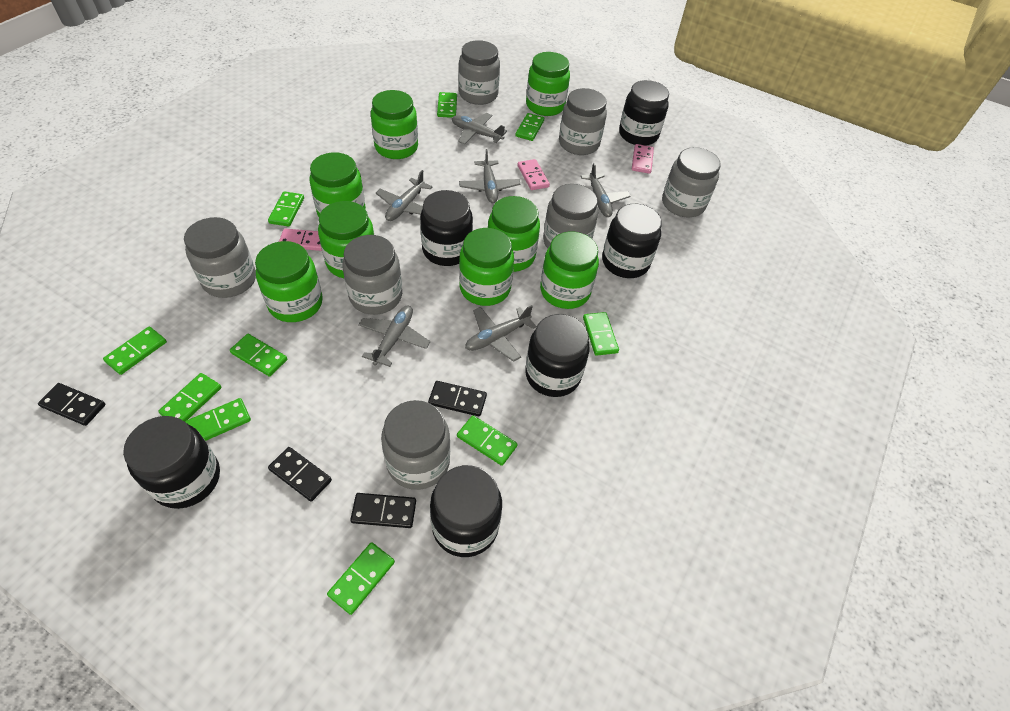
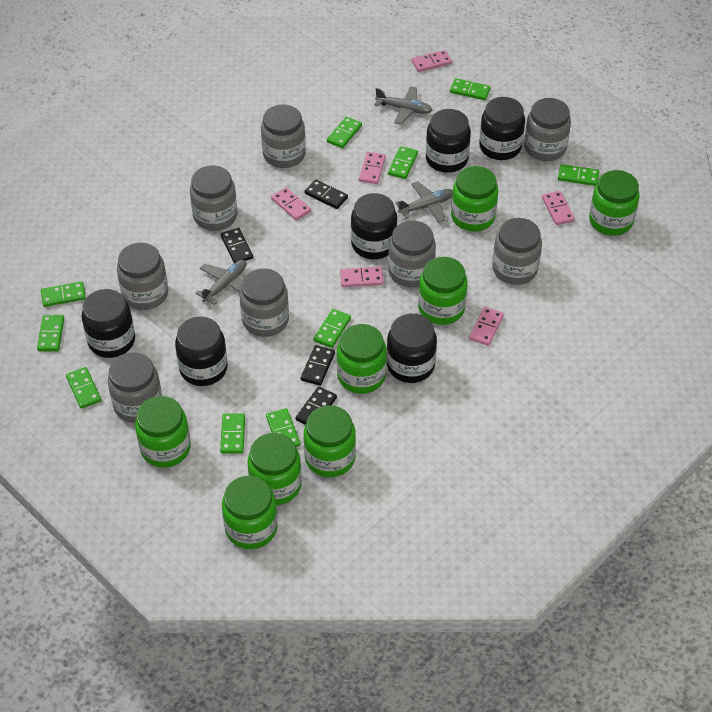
grey jar: [184,217,256,298] [342,235,402,315] [381,400,450,490] [459,40,500,105] [543,184,598,249] [559,88,607,155] [662,147,721,217] = 7 -> [108,352,162,423] [117,243,168,310] [190,165,237,231] [239,268,289,337] [261,104,306,168] [388,220,436,288] [492,218,542,285] [524,98,571,161] = 8
grey plane: [358,306,430,367] [376,170,433,221] [452,113,507,144] [459,149,520,203] [465,305,537,362] [581,163,631,217] = 6 -> [195,260,247,305] [374,86,432,125] [395,181,453,223] = 3
pink domino: [279,229,322,251] [517,159,550,190] [632,144,654,174] = 3 -> [271,187,311,221] [340,267,384,287] [359,152,386,184] [412,50,452,72] [469,307,504,346] [542,191,575,225] = 6

